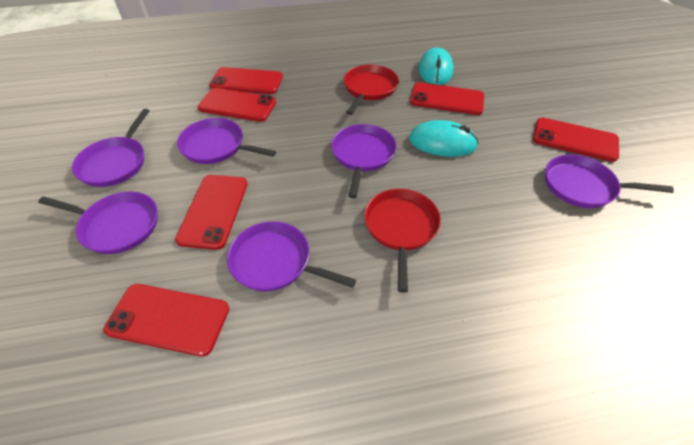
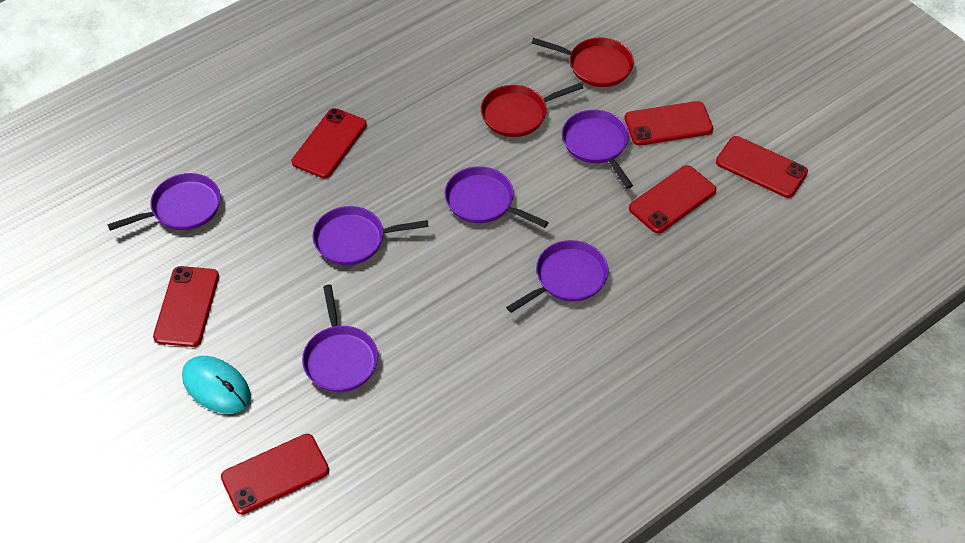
turquoise mouse: [409,120,478,157] [419,47,453,85] = 2 -> [182,356,251,414] = 1

